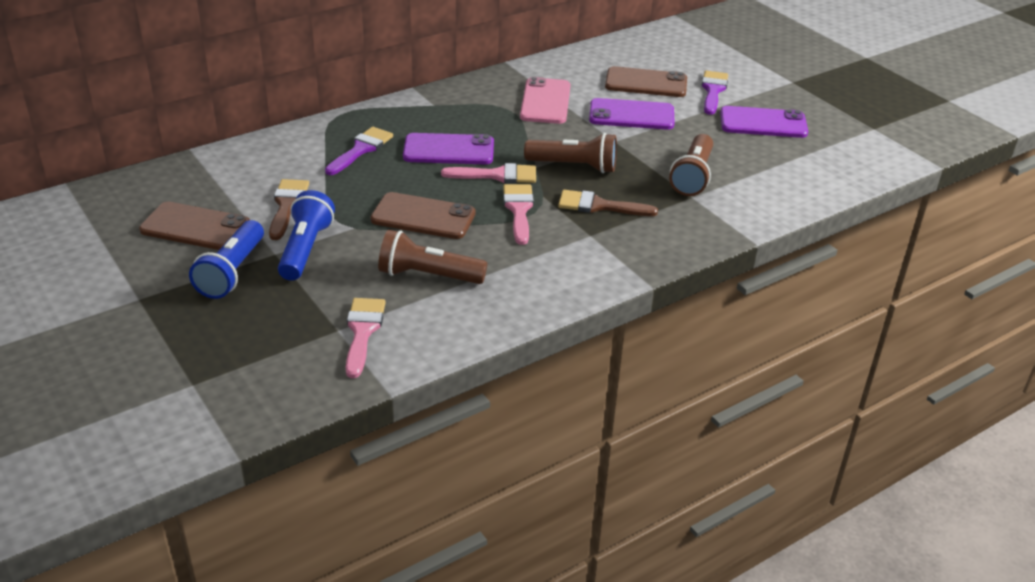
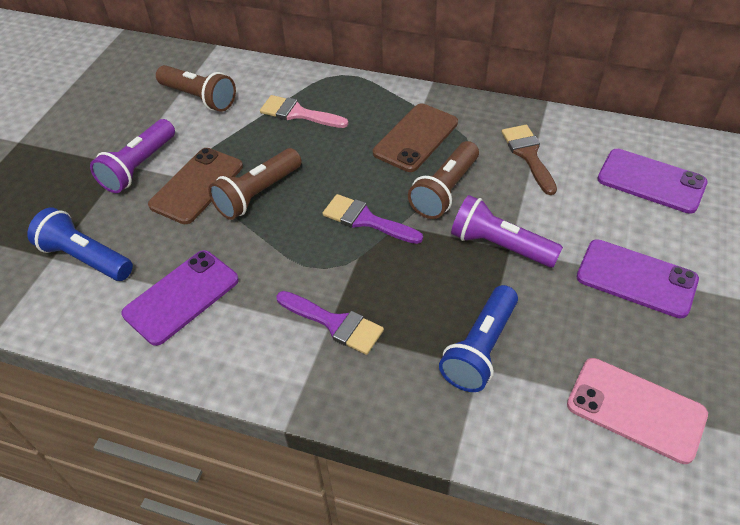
brown brush: [269,179,309,240] [558,190,658,216] = 2 -> [502,125,557,195] = 1
brown phone: [139,201,250,250] [370,192,476,239] [605,66,687,97] = 3 -> [148,148,243,224] [373,104,458,172] = 2
pink brush: [346,298,386,378] [441,163,536,184] [503,184,534,245] = 3 -> [260,95,348,128] = 1
purple flashlight: none = 0 -> [90,119,175,193] [451,195,563,268] = 2

